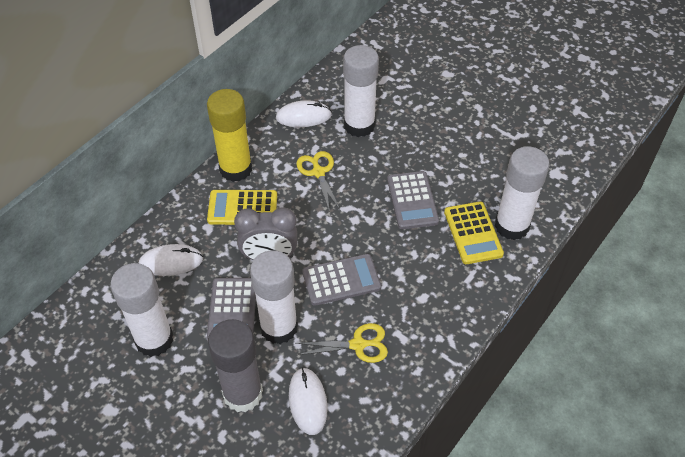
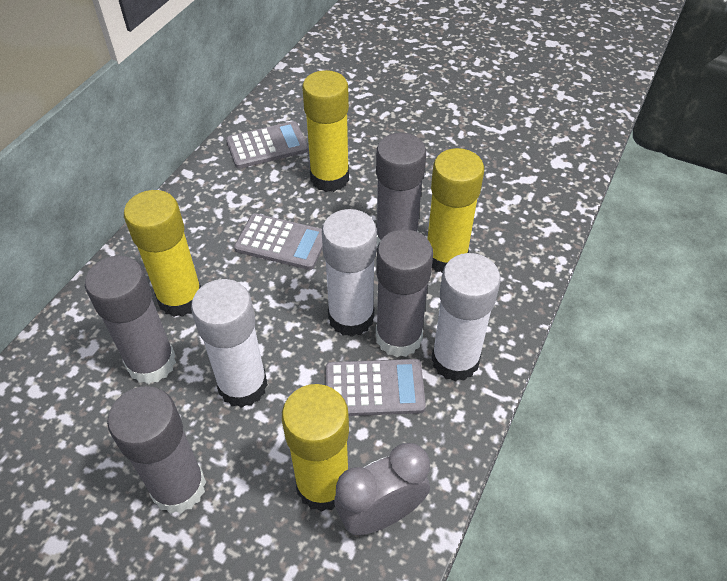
grey glue stick: [208,319,263,412] = 1 -> [85,256,176,384] [107,386,206,514] [376,133,426,247] [376,229,433,357] = 4
white glue stick: [110,263,173,357] [250,250,298,344] [343,45,379,137] [495,147,550,240] = 4 -> [191,279,268,408] [322,209,377,337] [431,253,501,381] = 3
white mouse: [139,244,203,276] [276,100,332,127] [289,368,328,435] = 3 -> none = 0
yellow calculator: [207,190,277,225] [444,201,504,264] = 2 -> none = 0
yellow glue stick: [207,89,252,182] = 1 -> [124,190,201,317] [282,384,349,512] [302,70,349,192] [427,148,484,272] = 4
yellow scissors: [296,151,341,212] [296,323,388,363] = 2 -> none = 0

